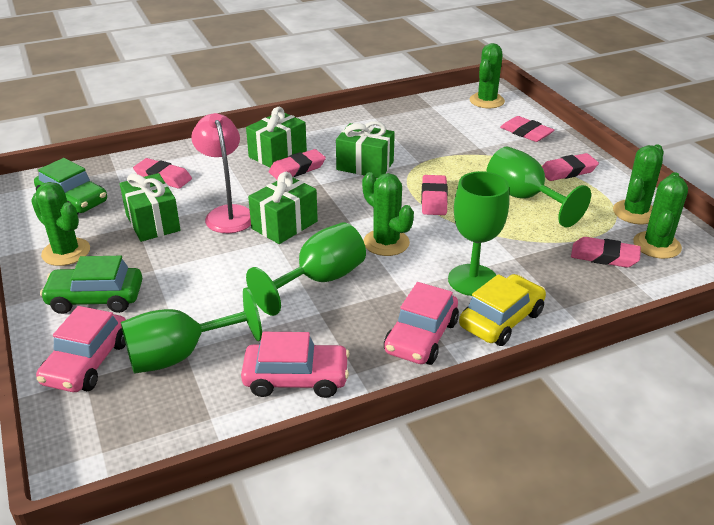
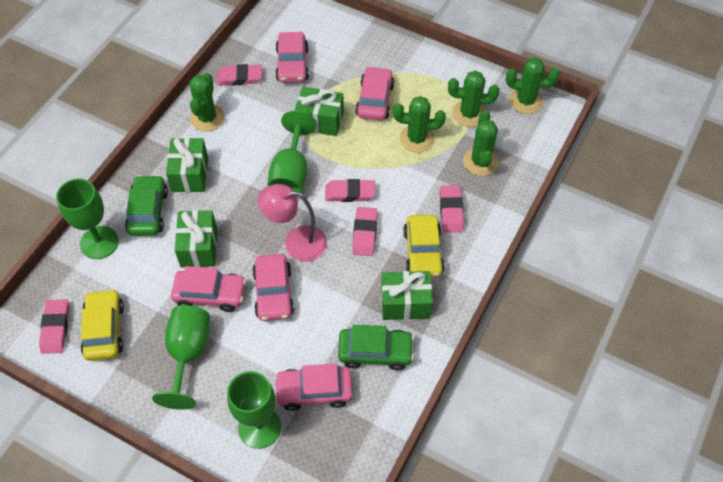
pink car: [36,306,126,392] [241,332,350,398] [384,282,459,365] = 3 -> [171,266,246,312] [252,254,294,321] [274,363,353,411] [275,32,309,83] [355,66,394,120] = 5
pink eraser: [133,158,192,189] [269,149,326,180] [421,175,448,215] [500,116,554,142] [542,153,599,181] [571,237,641,268] = 6 -> [39,300,69,354] [217,64,262,86] [325,179,375,202] [352,207,378,256] [440,185,464,232] = 5
yellow car: [459,274,546,346] = 1 -> [81,289,124,361] [403,215,445,277] = 2

